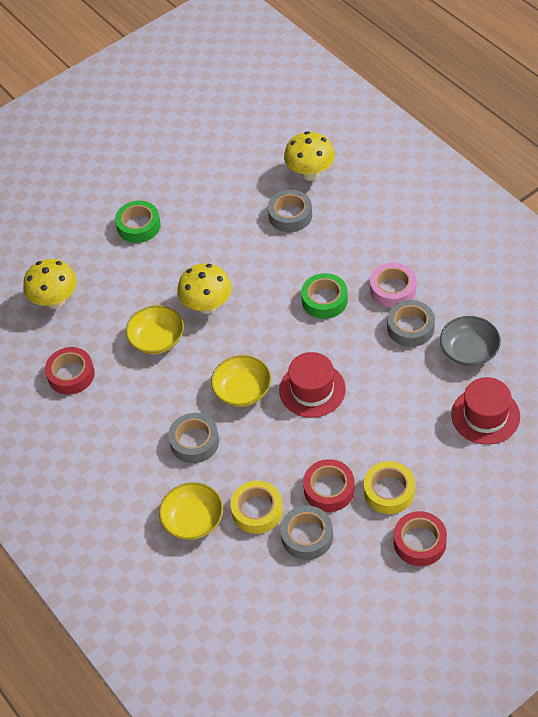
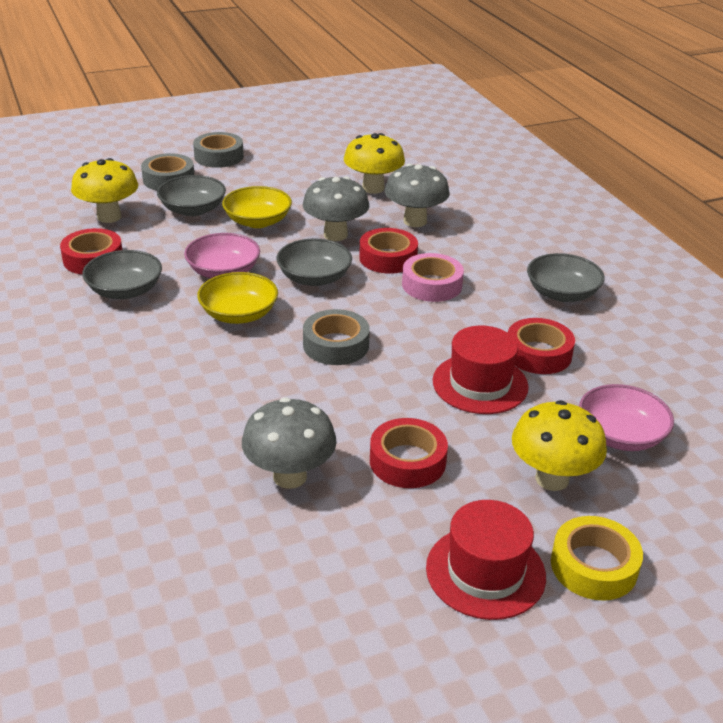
green tape: [115,201,161,243] [301,273,348,319] = 2 -> none = 0
grey bowl: [440,316,501,366] = 1 -> [82,250,162,299] [157,175,226,216] [276,238,352,286] [527,253,605,302] = 4
grey mushroom: none = 0 -> [242,397,337,489] [303,177,370,241] [385,164,450,227] = 3
grey tape: [168,413,219,463] [268,190,312,232] [280,506,333,560] [387,300,435,347] = 4 -> [141,153,194,190] [193,132,244,168] [303,309,370,365] = 3
pink bowl: none = 0 -> [184,233,260,278] [579,384,674,451] = 2
red tape: [45,347,95,395] [303,459,355,512] [394,511,447,566] = 3 -> [60,228,122,274] [359,228,418,274] [370,418,448,488] [508,318,575,374] = 4
yellow bowl: [126,305,184,354] [159,482,223,540] [211,355,271,407] = 3 -> [197,272,278,324] [222,186,292,228] = 2
yellow tape: [230,481,283,534] [364,461,415,514] = 2 -> [551,516,643,601] = 1

